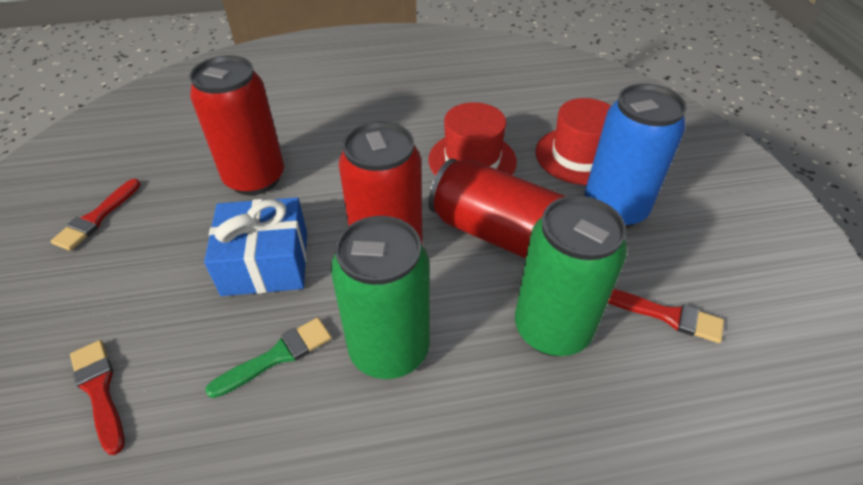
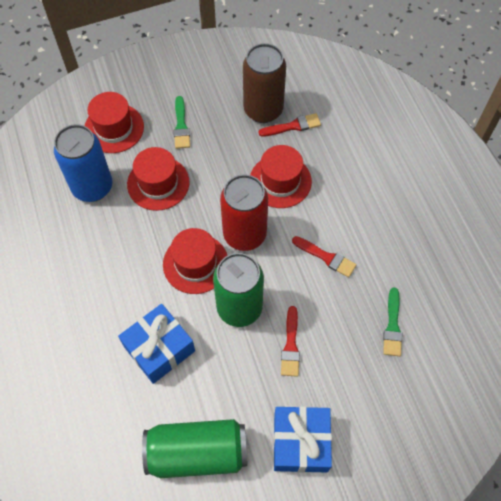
blue gift: [204,197,307,296] = 1 -> [118,304,195,384] [274,406,332,473] = 2
brown can: none = 0 -> [243,43,286,123] = 1
green brush: [205,317,332,398] = 1 -> [174,96,190,149] [383,287,402,356] = 2
red can: [189,56,284,195] [338,121,423,245] [429,159,567,259] = 3 -> [220,174,268,251] = 1
red hat: [428,102,517,176] [535,98,611,185] = 2 -> [84,92,144,153] [127,147,190,211] [163,228,228,294] [250,145,312,208] = 4

